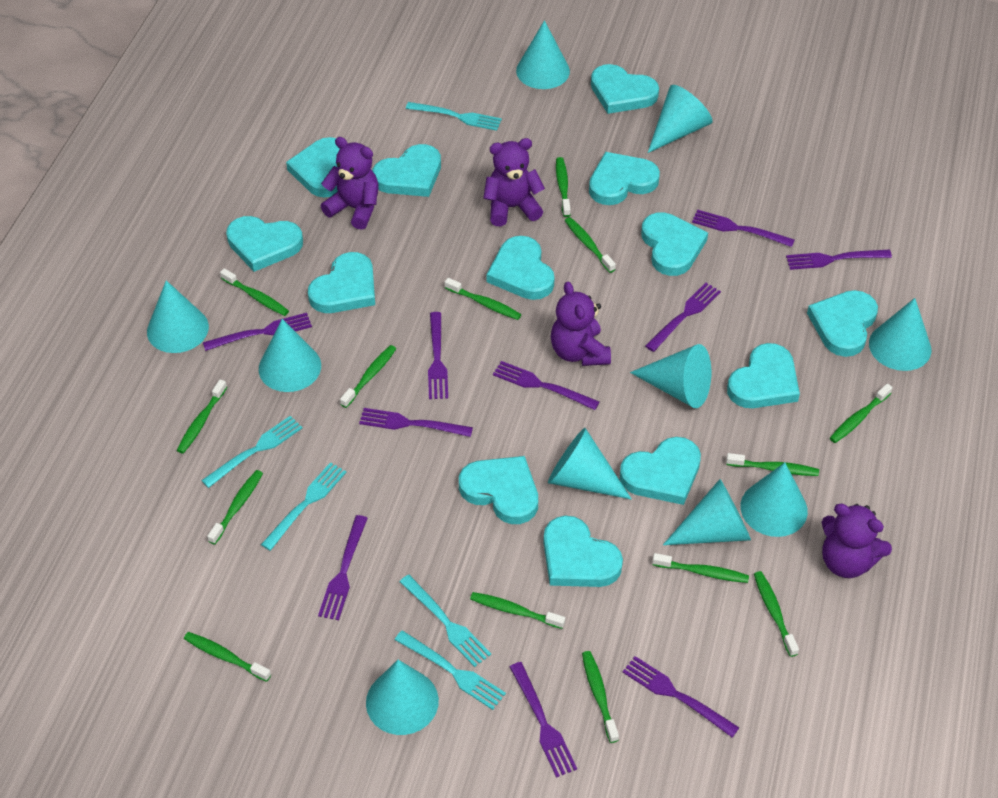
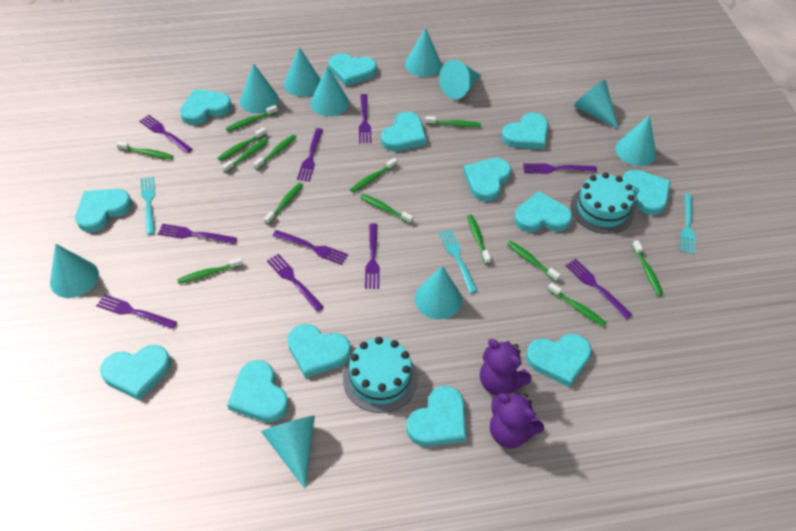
purple teddy bear: [321,137,379,230] [483,138,545,226] [551,282,611,366] [821,504,892,578] = 4 -> [480,339,531,396] [490,392,544,448] = 2
turquoise cake: none = 0 -> [343,337,418,413] [570,172,634,234] = 2
turquoise fork: [201,416,303,488] [261,462,347,551] [395,630,506,710] [400,575,491,667] [406,102,502,131] = 5 -> [140,176,155,235] [439,229,478,293] [681,194,695,254] = 3

